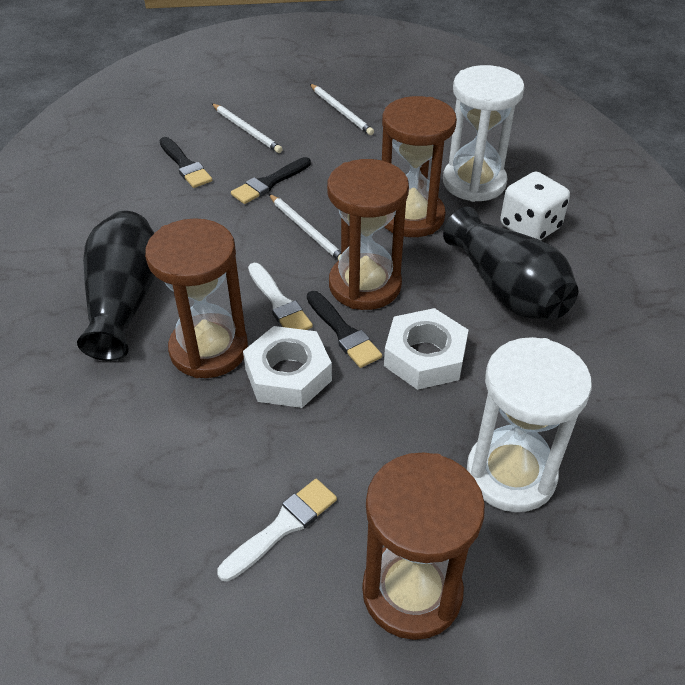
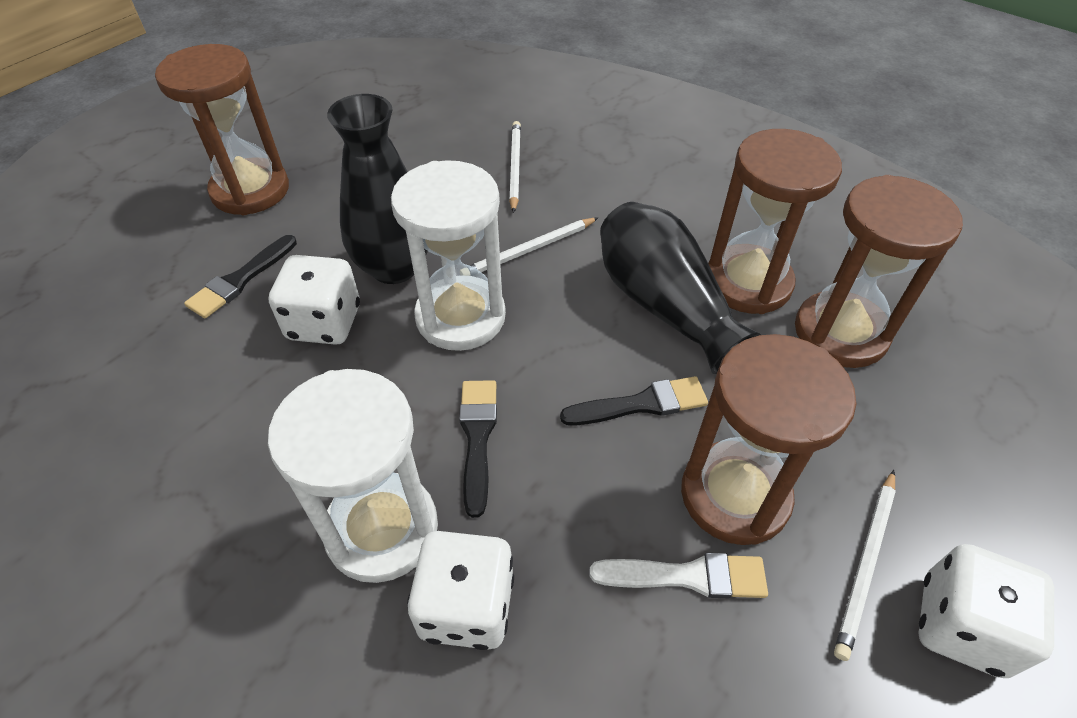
white brush: [217,479,337,582] [248,263,313,330] = 2 -> [590,553,768,598] = 1
white dice: [500,171,570,240] = 1 -> [269,255,360,345] [407,531,514,650] [919,544,1054,678] = 3
white nut: [243,326,332,408] [384,308,468,390] = 2 -> none = 0

